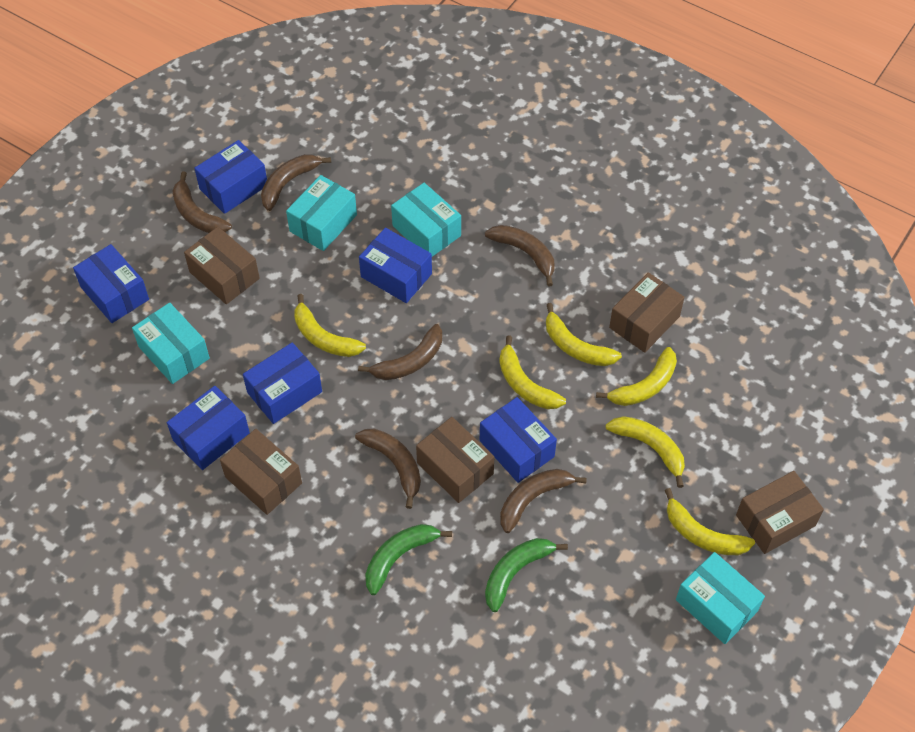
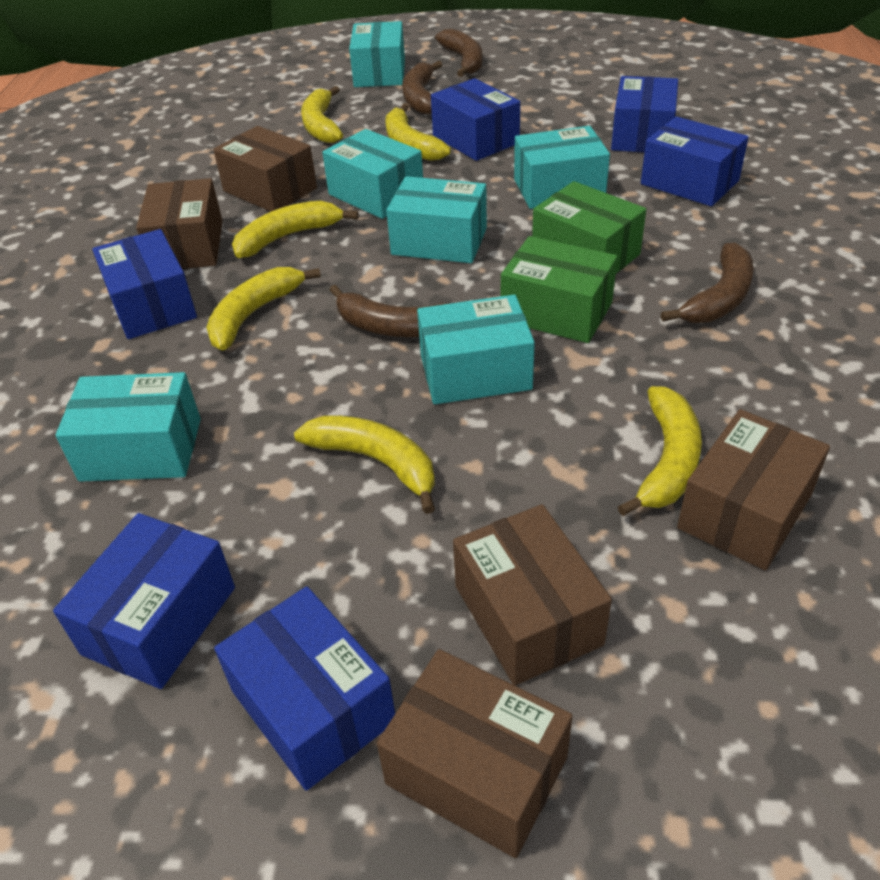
brown banana: [172,171,232,233] [261,154,331,211] [355,429,421,509] [358,324,442,380] [485,225,555,286] [500,469,587,533] = 6 -> [330,285,450,337] [402,61,442,114] [435,29,482,77] [661,243,754,323] = 4
green banana: [365,524,452,595] [485,538,568,612] = 2 -> none = 0
green box: none = 0 -> [501,236,617,343] [532,181,646,273] = 2
turquoise box: [132,303,210,384] [286,175,357,251] [391,183,461,257] [676,552,765,644] = 4 -> [56,372,201,482] [322,129,423,219] [349,21,405,87] [386,176,487,263] [417,295,535,404] [514,126,610,209] = 6

